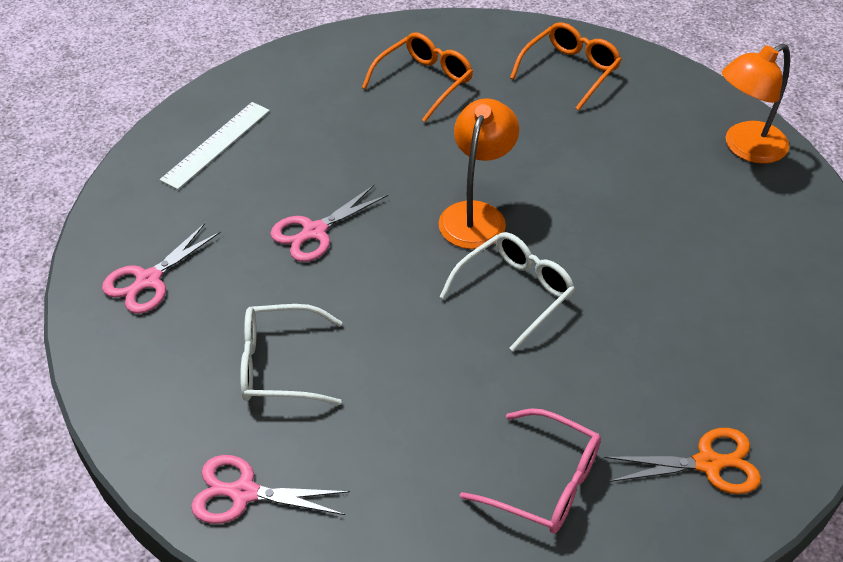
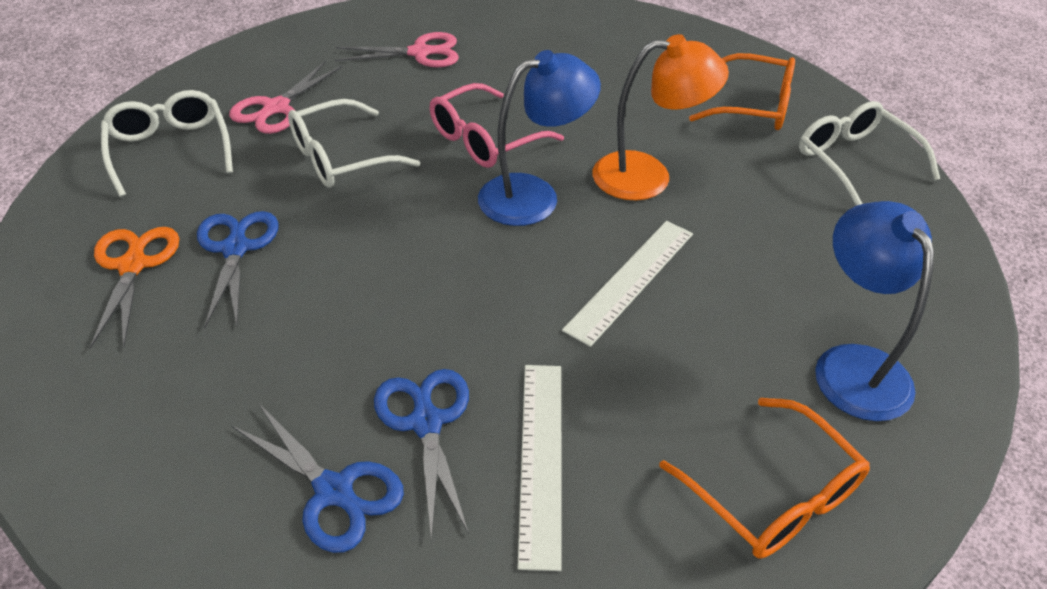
blue lamp: none = 0 -> [478,50,601,226] [815,201,934,421] = 2
blue scissors: none = 0 -> [197,211,278,328] [231,404,404,553] [374,369,469,540] = 3
orange lamp: [439,98,519,249] [722,43,790,164] = 2 -> [593,34,729,201] = 1
pink scissors: [102,223,221,314] [191,455,350,524] [270,185,388,262] = 3 -> [229,61,343,134] [335,32,459,68] = 2
white glasses: [240,304,342,405] [440,232,575,352] = 2 -> [101,90,233,197] [288,99,420,188] [799,101,940,206] = 3
white ruler: [160,102,270,190] = 1 -> [517,365,562,571] [562,221,693,347] = 2

